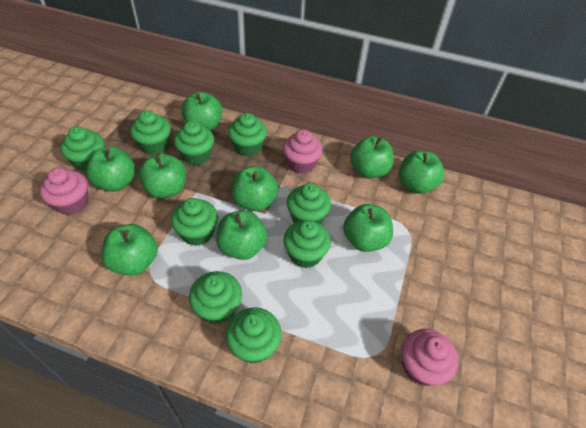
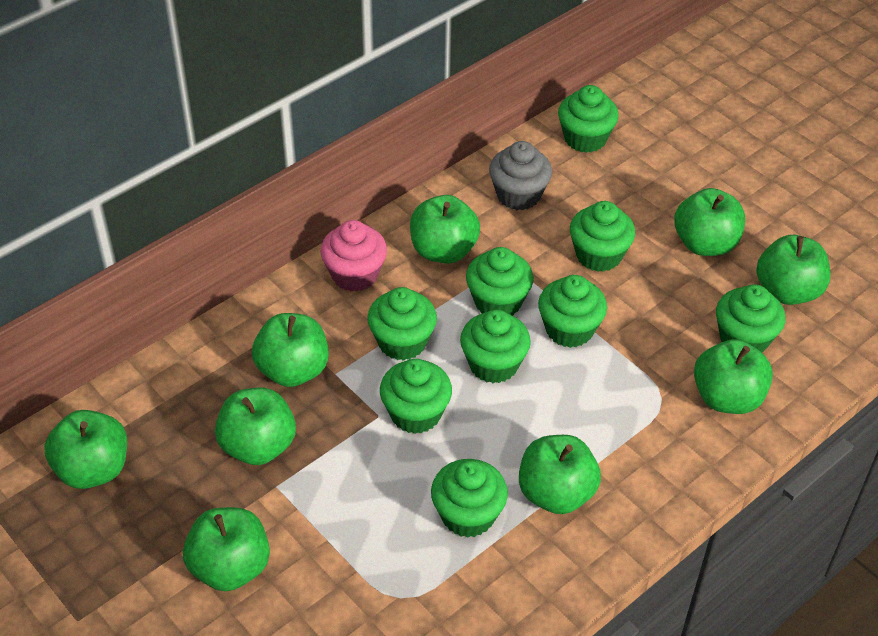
grey cupcake: none = 0 -> [489,141,552,210] = 1
pink cupcake: [40,168,88,215] [283,130,322,174] [401,329,458,386] = 3 -> [321,220,387,292] = 1

